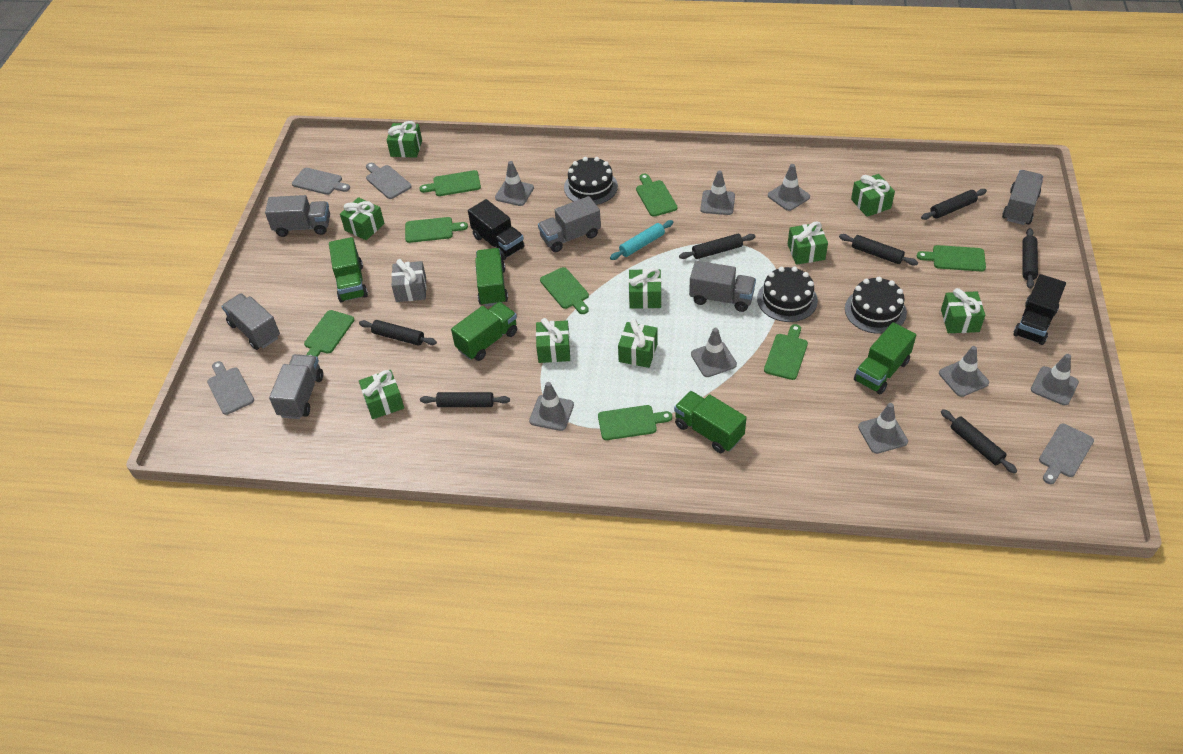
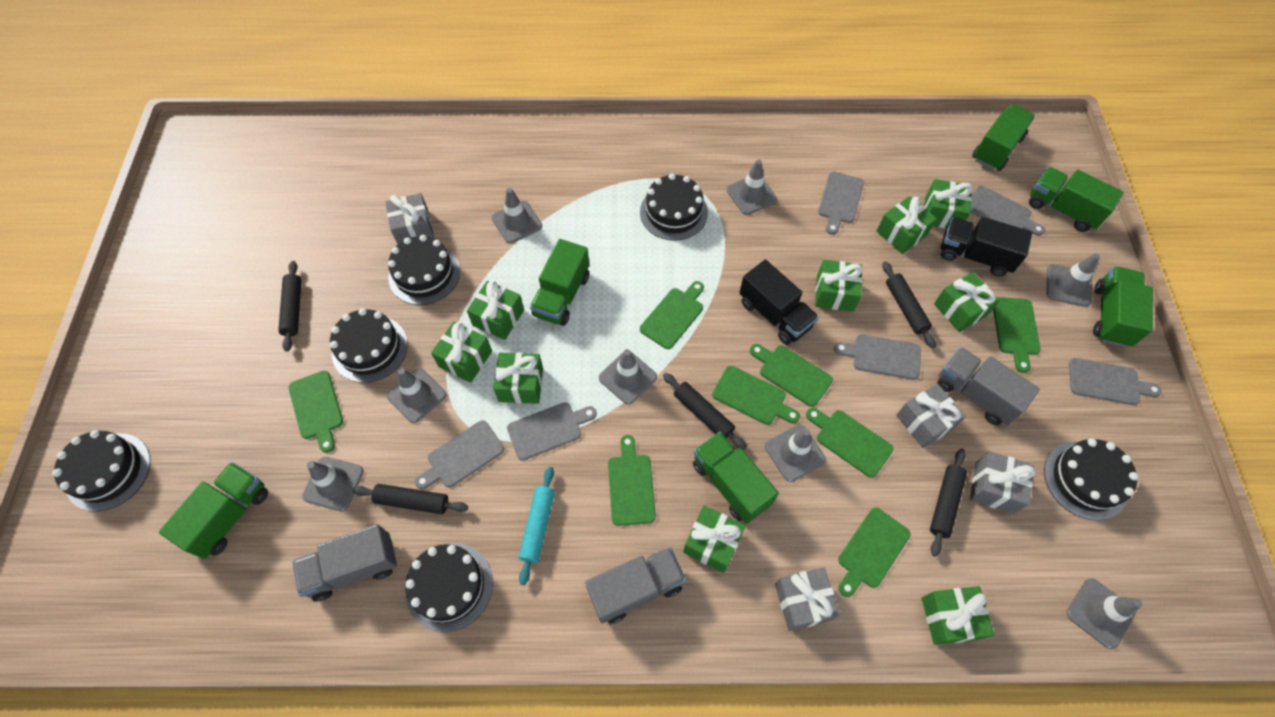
black cake: [564,157,618,205] [757,267,818,322] [845,277,907,334] = 3 -> [52,430,151,512] [330,308,408,383] [388,235,460,305] [405,543,493,633] [640,173,708,241] [1044,439,1139,520] = 6
black rolling pin: [359,320,437,346] [420,392,510,407] [679,234,756,259] [839,234,918,265] [921,189,987,220] [941,409,1017,474] [1022,228,1038,289] = 7 -> [278,261,301,352] [353,484,468,514] [663,373,747,450] [882,261,936,348] [930,449,967,557] = 5
green truck: [329,237,368,303] [451,302,517,361] [475,248,508,306] [674,391,747,453] [854,322,916,395] = 5 -> [159,462,268,559] [530,239,589,326] [693,432,779,524] [972,104,1035,171] [1029,167,1124,232] [1093,266,1153,347] = 6
grey cutting board: [207,361,254,415] [292,168,350,195] [366,163,412,199] [1039,424,1094,484] = 4 -> [415,420,504,490] [507,402,597,461] [818,172,864,235] [834,334,921,380] [971,186,1045,236] [1069,358,1162,405] = 6
grey gift: [391,259,427,302] = 1 -> [385,193,434,244] [775,568,840,631] [896,384,966,448] [970,451,1035,514] = 4
grey truck: [221,293,280,350] [265,195,330,237] [269,354,323,419] [538,196,601,252] [689,261,756,312] [1002,170,1043,225] = 6 -> [292,524,397,601] [585,547,686,624] [937,347,1040,425] = 3

